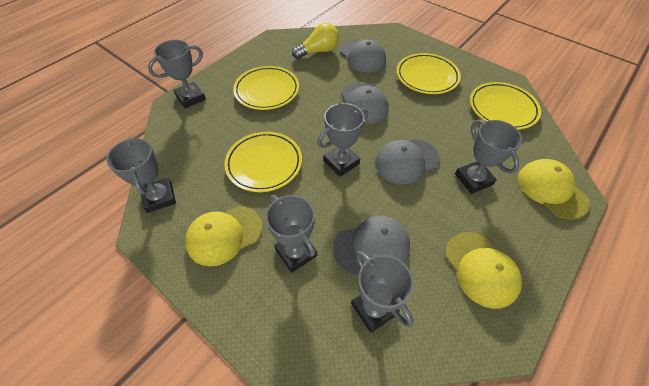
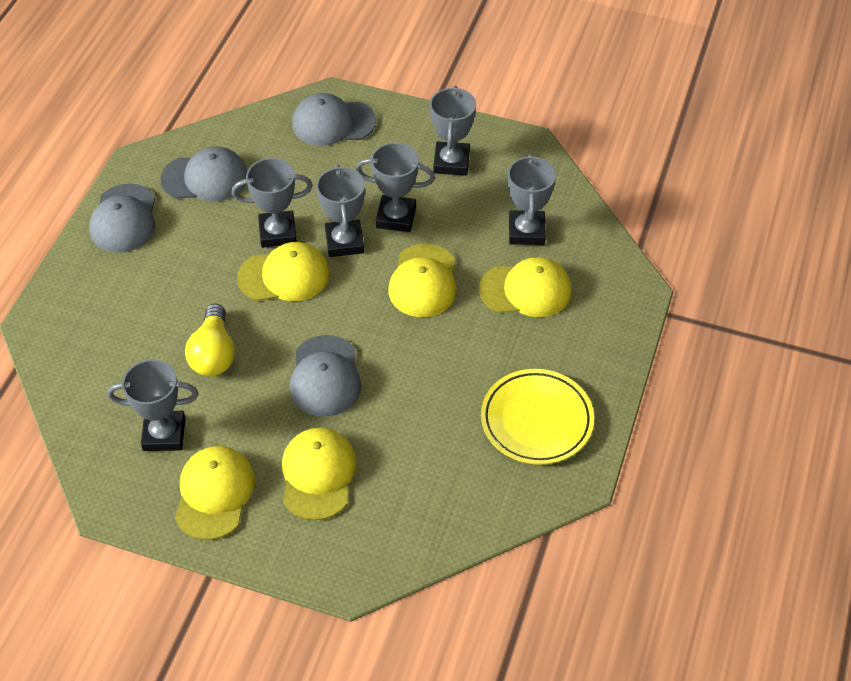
yellow cap: [185,206,262,266] [445,232,522,309] [518,159,590,220] = 3 -> [175,446,255,540] [237,242,329,301] [282,427,357,520] [389,244,456,317] [479,257,572,317] = 5
yellow plate: [224,131,302,192] [233,66,299,110] [396,53,461,94] [470,82,541,130] = 4 -> [481,369,594,465] = 1

